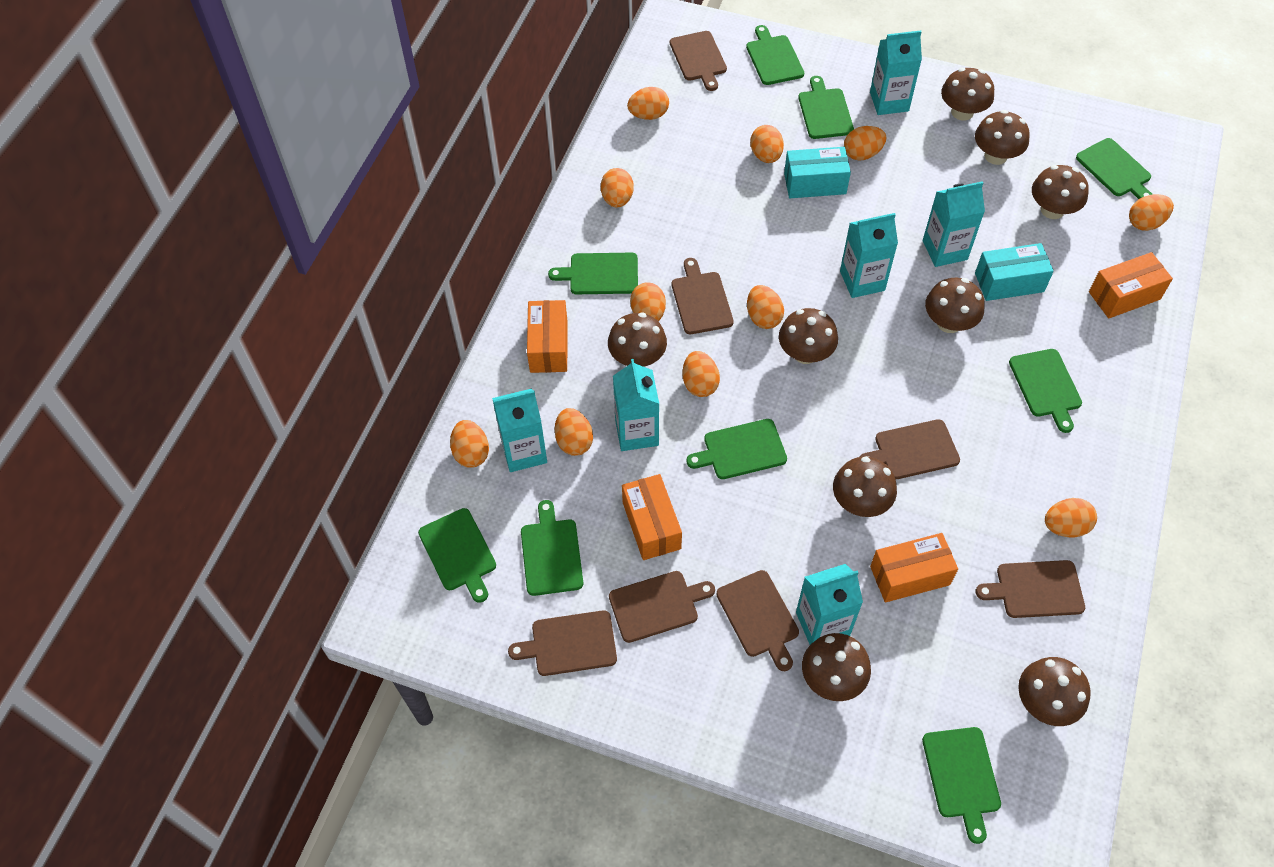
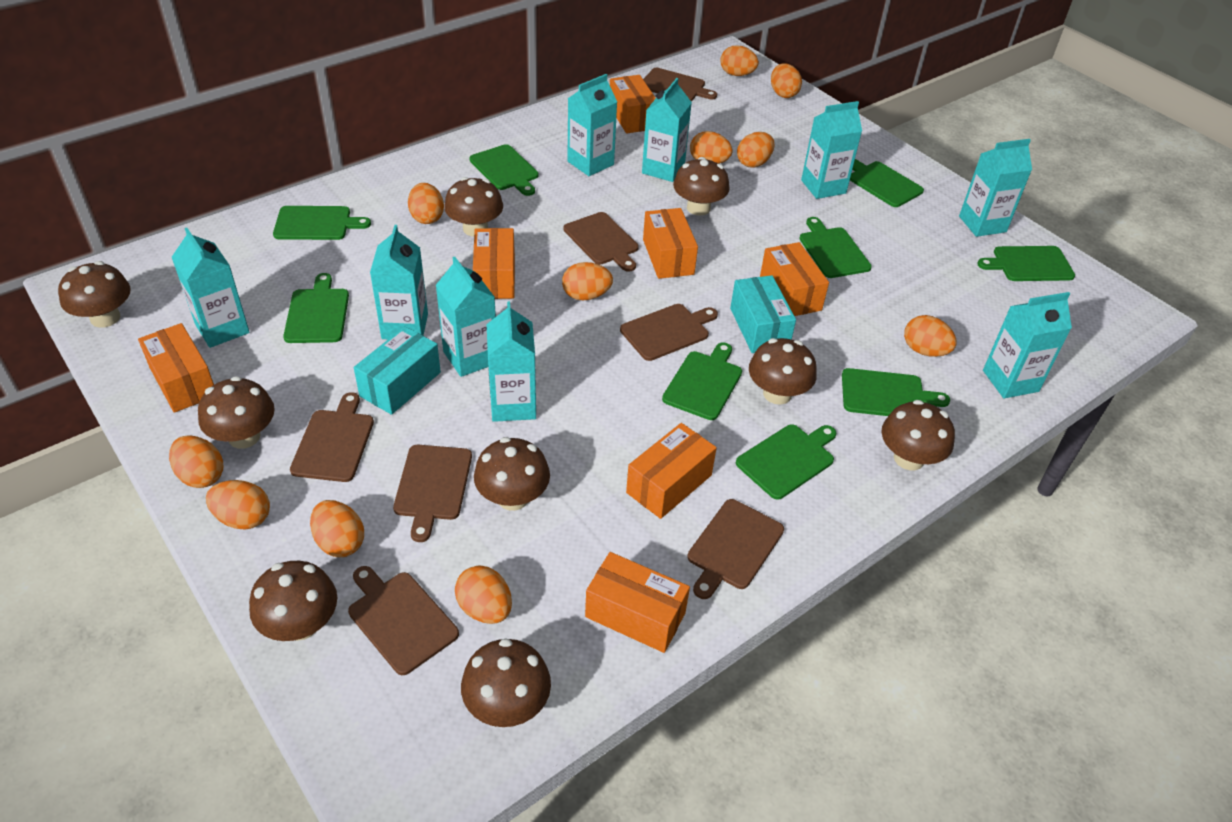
orange box: [527,300,567,373] [622,474,682,560] [870,533,958,603] [1089,252,1173,319] = 4 -> [138,323,214,413] [473,228,515,299] [585,552,690,653] [610,75,656,134] [626,423,717,519] [643,208,698,279] [760,242,829,316] = 7
turquoise carton: [492,389,547,472] [613,359,659,451] [796,564,863,645] [840,213,898,298] [870,30,922,115] [923,181,985,267] = 6 -> [172,228,250,348] [370,225,428,339] [436,257,496,377] [487,301,536,422] [567,74,617,176] [642,78,692,182] [801,101,862,199] [959,139,1032,237] [983,292,1072,398] = 9

